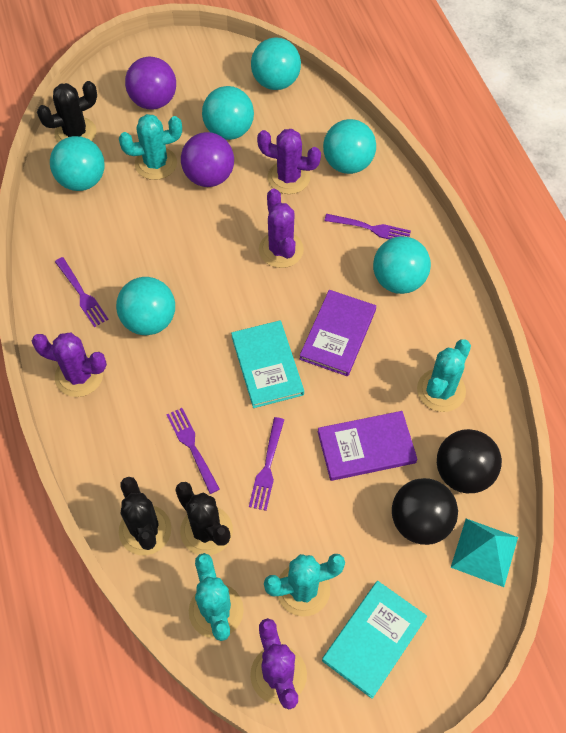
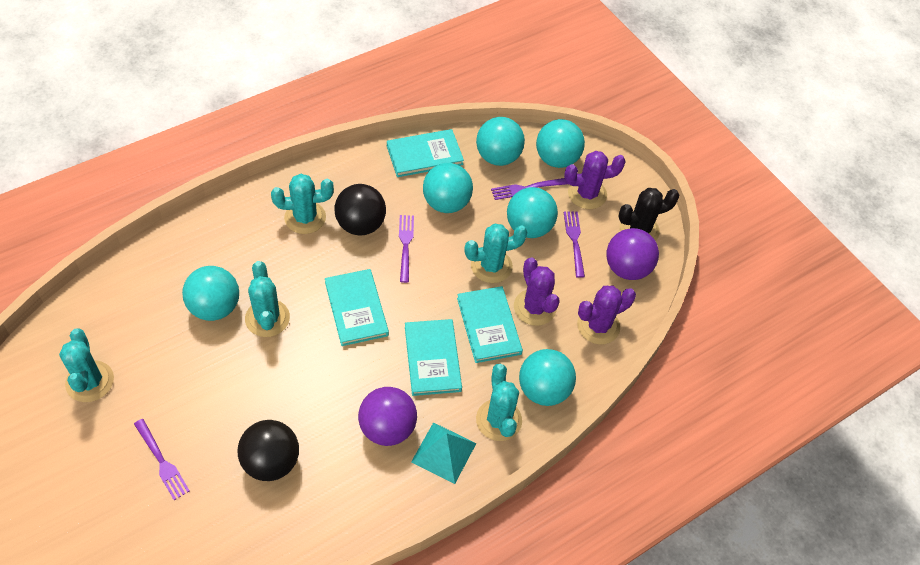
black cactus: [37,81,97,143] [119,477,171,555] [175,482,233,556] = 3 -> [618,188,679,241] = 1
purple book: [300,290,376,376] [318,411,417,481] = 2 -> none = 0
purple cactus: [32,333,107,397] [250,618,307,709] [257,129,321,194] [259,189,304,268] = 4 -> [514,257,560,326] [564,151,626,209] [577,286,636,344] = 3
turquoise book: [231,320,304,408] [322,581,427,699] = 2 -> [325,269,389,346] [387,129,464,177] [405,319,462,396] [457,286,523,363] = 4
turquoise cactus: [119,114,182,180] [189,553,244,641] [264,554,345,617] [417,339,471,412] = 4 -> [59,329,114,402] [245,261,290,337] [271,174,334,234] [465,224,527,283] [476,364,522,441] = 5

